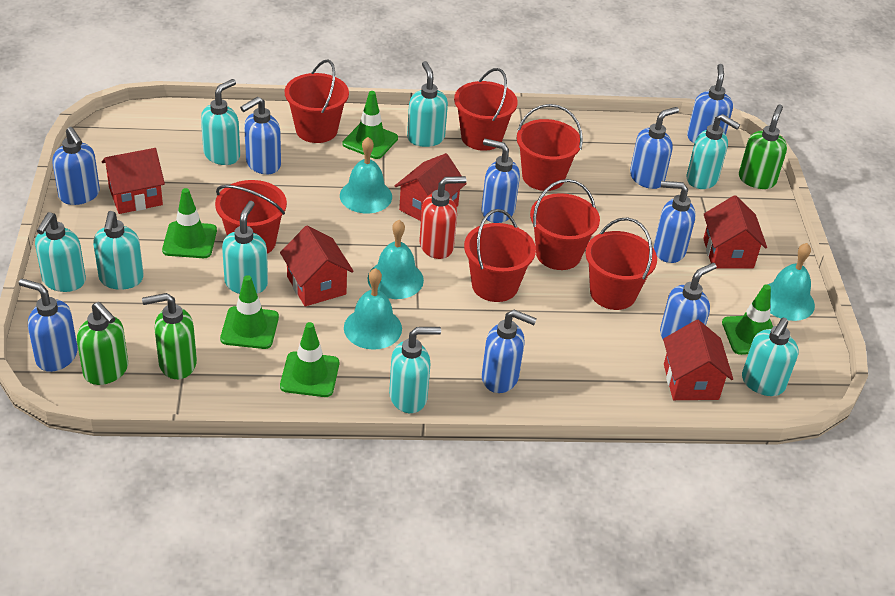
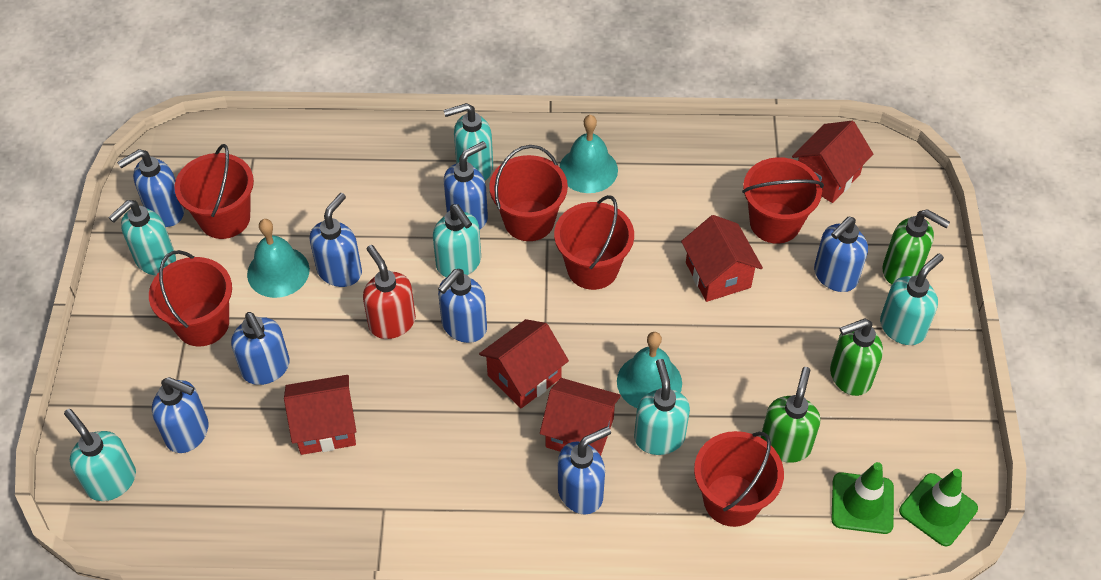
blue soap dispenser: [19,279,78,372] [52,127,100,205] [240,97,281,174] [481,139,520,223] [482,310,537,393] [630,107,679,189] [654,181,695,263] [660,263,717,339] [687,64,733,143] = 9 -> [117,149,185,227] [152,377,209,453] [231,312,290,385] [310,193,362,287] [438,269,487,343] [444,141,488,230] [558,426,611,515] [814,217,868,292] = 8
green traffic cone: [162,188,217,258] [220,275,279,349] [280,322,339,397] [343,91,398,159] [722,284,773,355] = 5 -> [831,462,894,534] [899,469,978,547] = 2
red bucket: [215,180,287,254] [285,60,349,143] [454,68,518,151] [464,209,536,302] [517,104,583,191] [530,179,600,270] [585,218,657,310] = 7 -> [149,250,232,347] [174,144,254,239] [489,145,568,241] [554,195,634,290] [694,431,784,527] [742,157,824,244] = 6
turquoise bell: [340,137,392,213] [344,268,402,350] [368,220,424,299] [768,243,815,321] = 4 -> [247,219,310,298] [559,115,618,193] [617,332,682,408] = 3
turquoise soap dispenser: [35,212,86,292] [93,211,144,290] [201,79,240,165] [222,201,268,294] [389,327,441,413] [407,61,448,147] [687,114,740,189] [742,318,799,396] = 8 -> [64,409,136,501] [108,200,176,275] [433,204,481,278] [444,103,493,180] [634,359,690,455] [880,253,944,345] = 6

